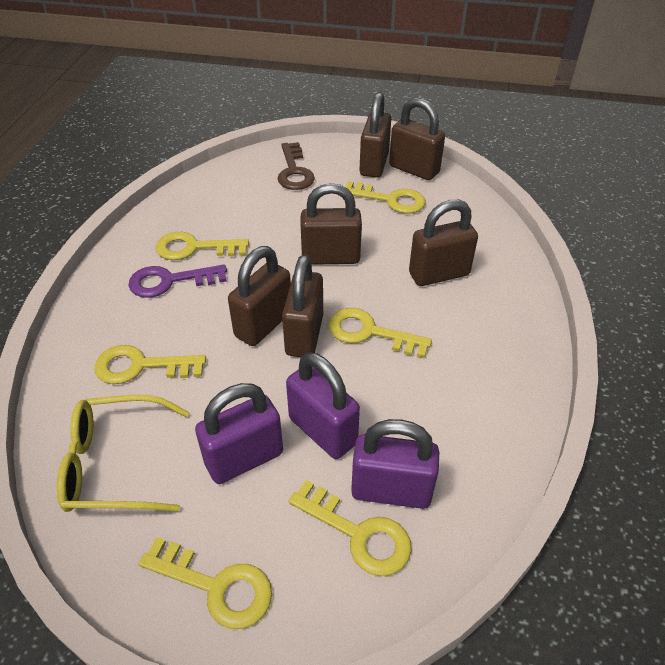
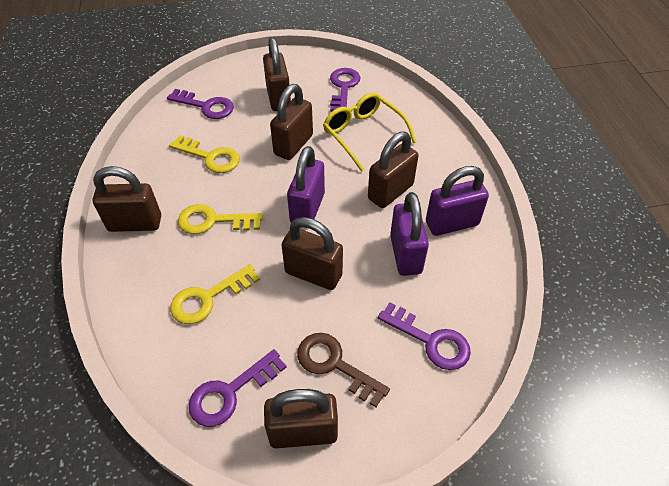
purple key: [128,264,227,298] = 1 -> [167,89,234,119] [189,349,286,427] [330,68,360,112] [378,302,471,370] = 4
yellow key: [95,345,206,384] [138,537,272,629] [156,232,249,260] [288,480,412,576] [328,308,432,358] [346,181,425,214] = 6 -> [169,135,240,173] [170,264,260,324] [178,204,263,234] = 3

